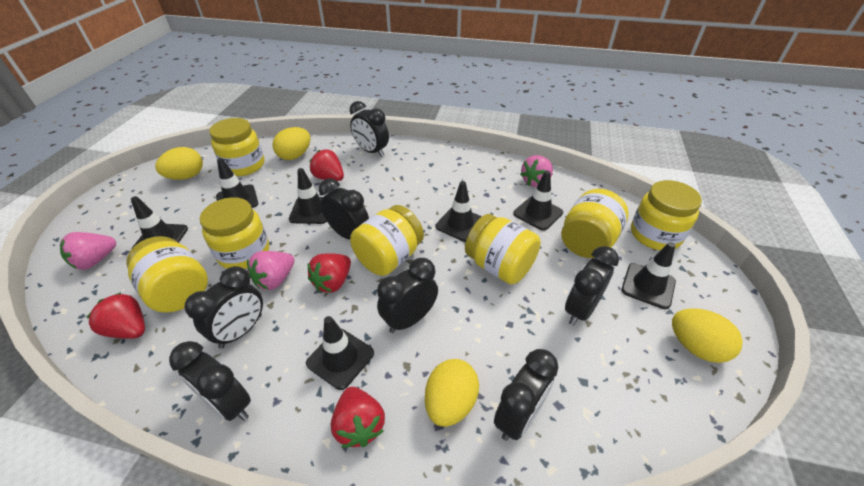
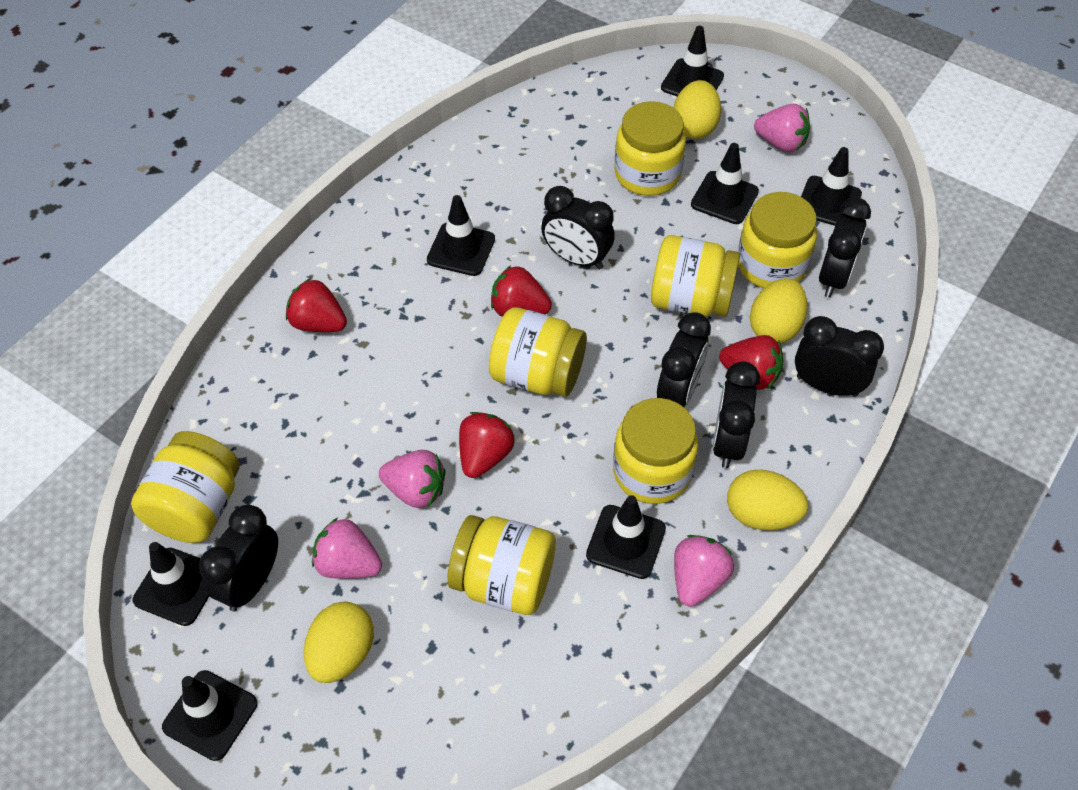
black clock: [169,341,251,421] [184,266,263,349] [319,178,369,240] [350,101,389,157] [377,258,438,333] [494,349,558,441] [565,246,619,326] = 7 -> [199,505,278,612] [541,186,615,270] [657,312,711,407] [713,361,760,468] [795,316,884,397] [819,197,871,298] = 6
pink strawberry: [60,232,116,270] [247,251,295,290] [520,155,553,187] = 3 -> [312,518,382,579] [379,450,446,508] [674,535,734,607] [754,104,810,153] = 4

